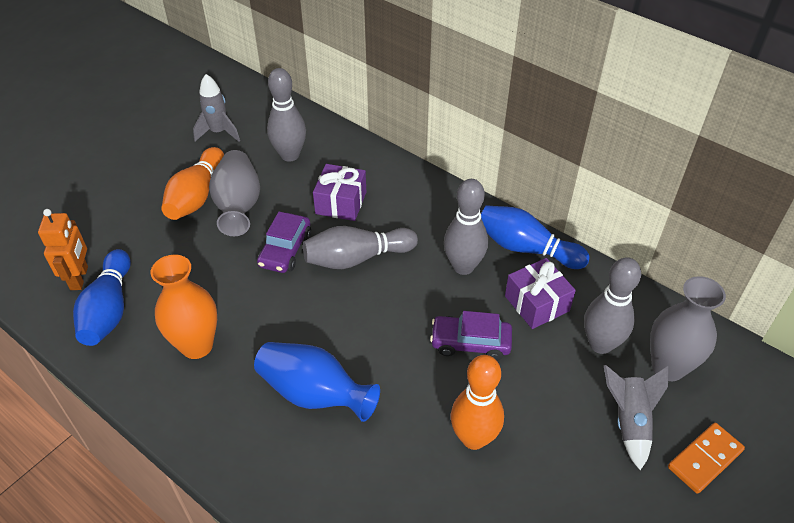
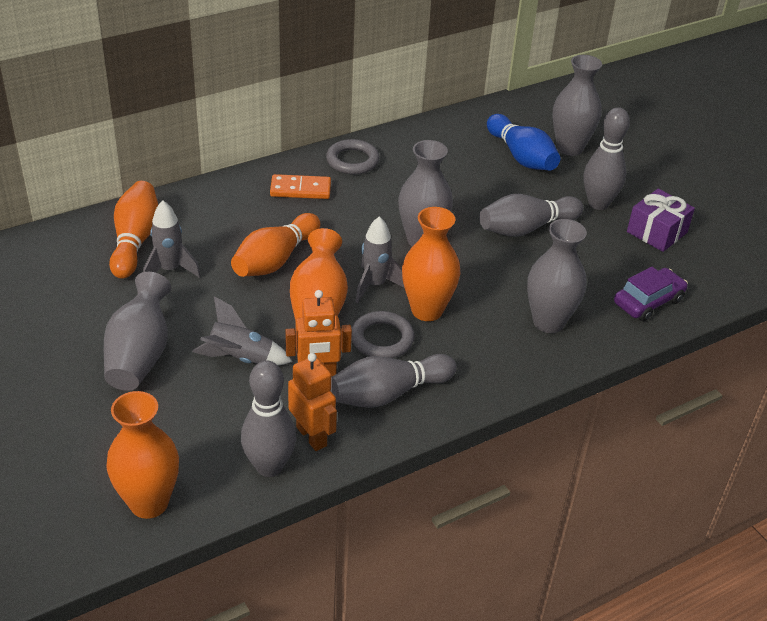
blue bowling pin: [73,249,131,346] [481,205,589,269] = 2 -> [487,114,560,171] = 1
blue vase: [254,342,380,422] = 1 -> none = 0
grey ring: none = 0 -> [326,139,380,174] [351,311,414,358] = 2
grey rocket: [193,74,240,142] [604,365,669,470] = 2 -> [143,201,201,278] [192,296,292,365] [356,216,404,303] = 3
grey vase: [209,150,260,236] [650,276,726,381] = 2 -> [104,272,171,391] [398,140,453,246] [527,219,587,333] [552,55,602,156] = 4
orange robot: [38,209,88,290] = 1 -> [285,290,352,377] [288,353,337,451] = 2
orange vase: [151,255,217,359] = 1 -> [106,391,179,519] [290,228,348,321] [402,207,460,321] = 3
purple car: [257,212,311,273] [430,311,512,361] = 2 -> [614,267,688,321] = 1
purple gift: [313,164,366,221] [505,258,576,329] = 2 -> [627,189,695,252] = 1

